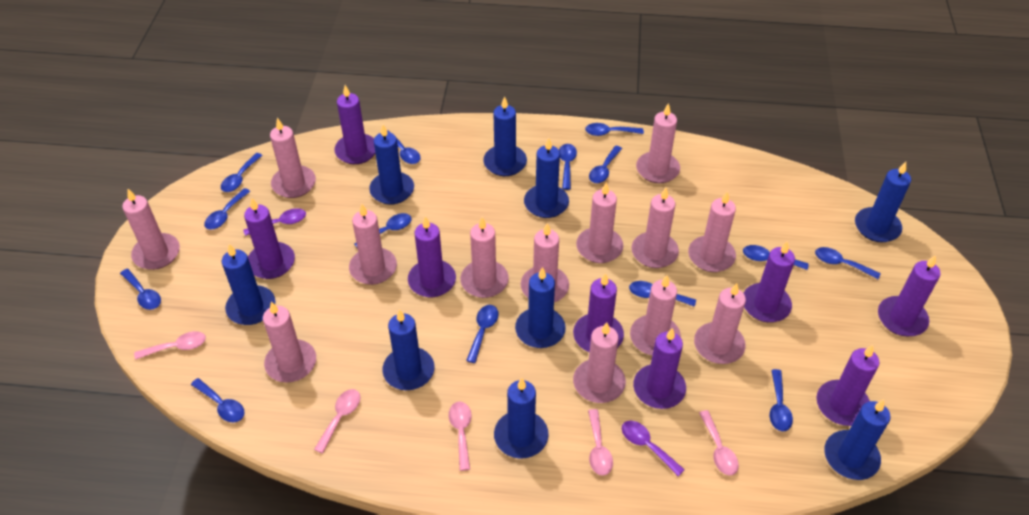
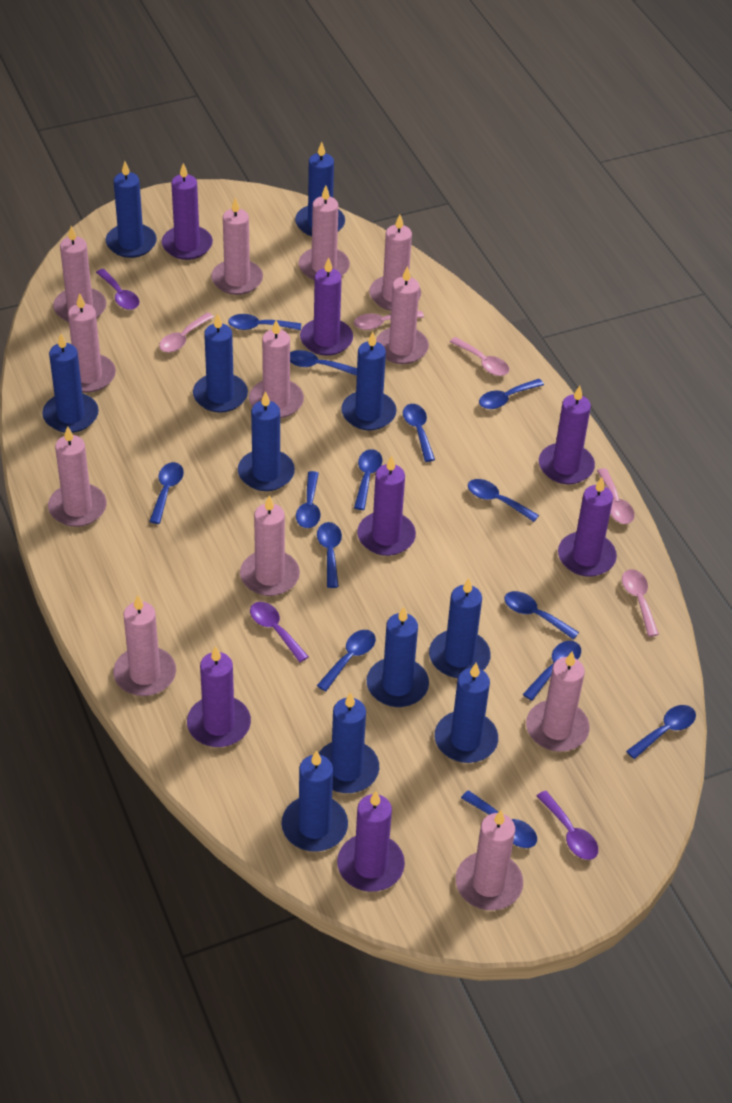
blue candle: [222,244,276,325] [369,125,414,205] [383,309,435,390] [483,96,527,176] [494,378,549,459] [515,267,566,348] [524,138,569,218] [824,399,891,480] [855,162,911,242] = 9 -> [42,334,99,433] [106,161,157,258] [193,313,248,413] [238,391,295,491] [282,751,348,852] [295,142,345,236] [319,692,379,793] [341,332,397,430] [367,607,429,707] [429,578,491,678] [435,663,498,763] = 11
pink candle: [122,189,180,270] [263,301,316,382] [270,118,316,198] [349,204,397,285] [460,217,509,298] [521,223,569,302] [573,322,626,403] [576,182,623,263] [630,275,681,355] [631,188,679,268] [636,103,680,183] [688,191,736,272] [694,283,746,364] = 13 -> [48,426,107,527] [53,226,106,322] [68,293,116,393] [113,595,176,696] [211,198,263,295] [240,495,300,596] [249,320,304,418] [299,186,350,280] [369,215,421,311] [376,266,429,364] [456,810,523,910] [526,651,590,752] = 12
purple candle: [244,198,295,279] [334,85,375,164] [408,216,456,297] [573,273,624,352] [633,328,686,409] [744,241,795,322] [817,345,879,426] [878,255,941,336] = 8 -> [162,163,213,260] [187,646,251,747] [300,257,353,356] [337,791,405,892] [357,456,416,556] [539,386,595,484] [558,477,617,577] = 7
purple spoon: [243,208,306,236] [622,420,685,476] = 2 -> [96,269,139,310] [250,602,309,662] [537,791,598,860] = 3

